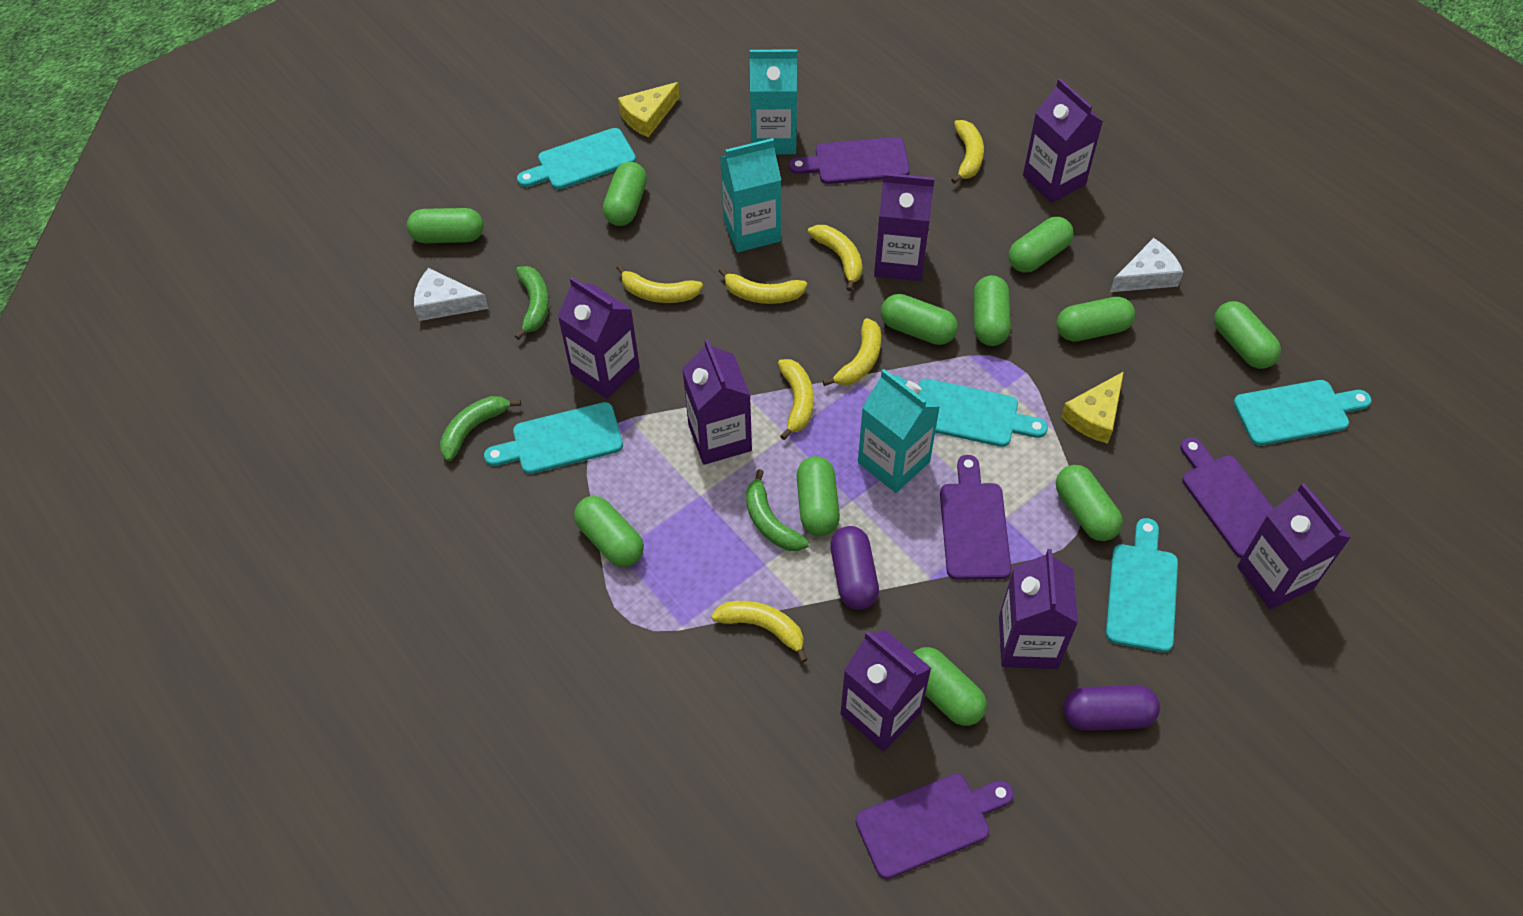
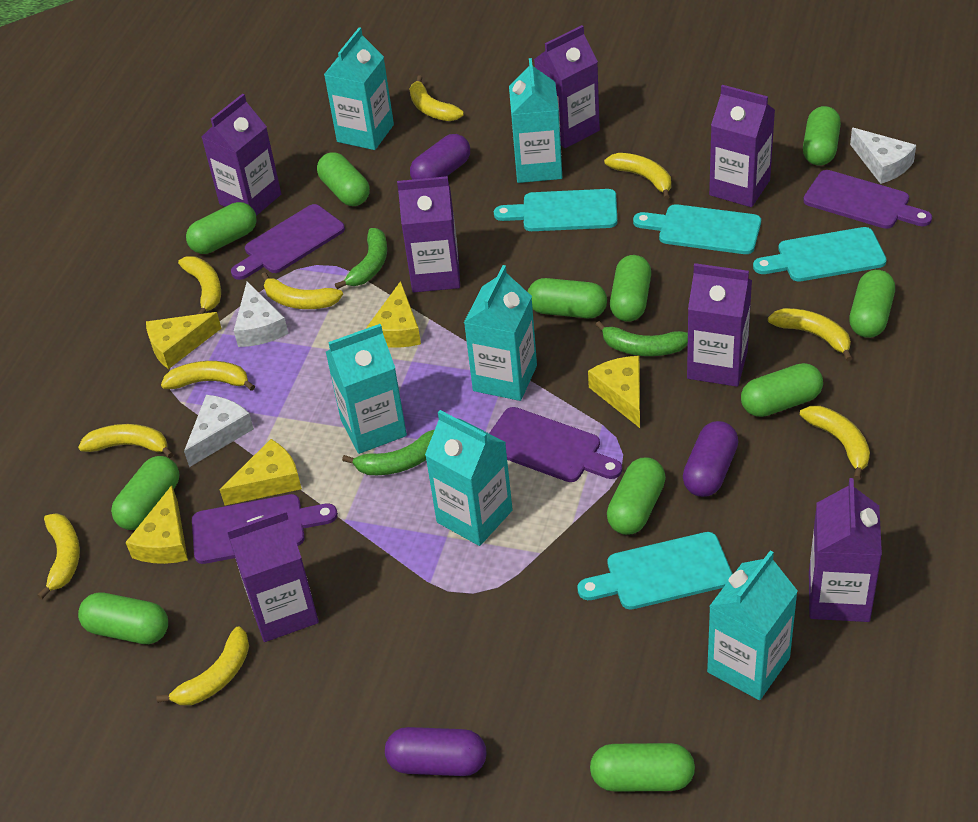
purple capsule: [830,526,879,610] [1063,685,1160,731] = 2 -> [385,727,487,776] [410,134,470,180] [683,421,738,497] = 3
turquoise carton: [720,138,781,252] [750,49,797,154] [858,369,940,493] = 3 -> [324,27,394,150] [326,324,407,454] [425,410,513,546] [464,265,537,401] [509,58,562,183] [707,551,798,700] = 6
turquoise cutting board: [484,402,623,474] [517,128,636,189] [918,379,1048,447] [1106,518,1178,652] [1233,380,1372,446] = 5 -> [494,189,617,231] [577,532,733,610] [633,204,761,254] [753,227,887,281] = 4
white cheese: [414,268,489,321] [1110,238,1183,292] = 2 -> [184,395,254,467] [234,282,288,347] [850,128,916,184] = 3
yellow banana: [616,264,703,303] [711,601,808,663] [718,267,807,304] [778,359,814,440] [808,225,863,291] [823,318,881,386] [951,120,984,184] = 7 -> [37,513,80,600] [78,424,173,458] [156,626,249,705] [161,361,255,391] [178,256,221,314] [261,272,343,309] [410,76,464,121] [604,153,671,200] [768,308,852,361] [800,406,870,480] = 10
yellow cheese: [618,82,680,137] [1061,371,1124,444] = 2 -> [126,485,188,564] [146,312,222,369] [220,439,302,506] [366,281,421,348] [588,356,640,428] = 5

